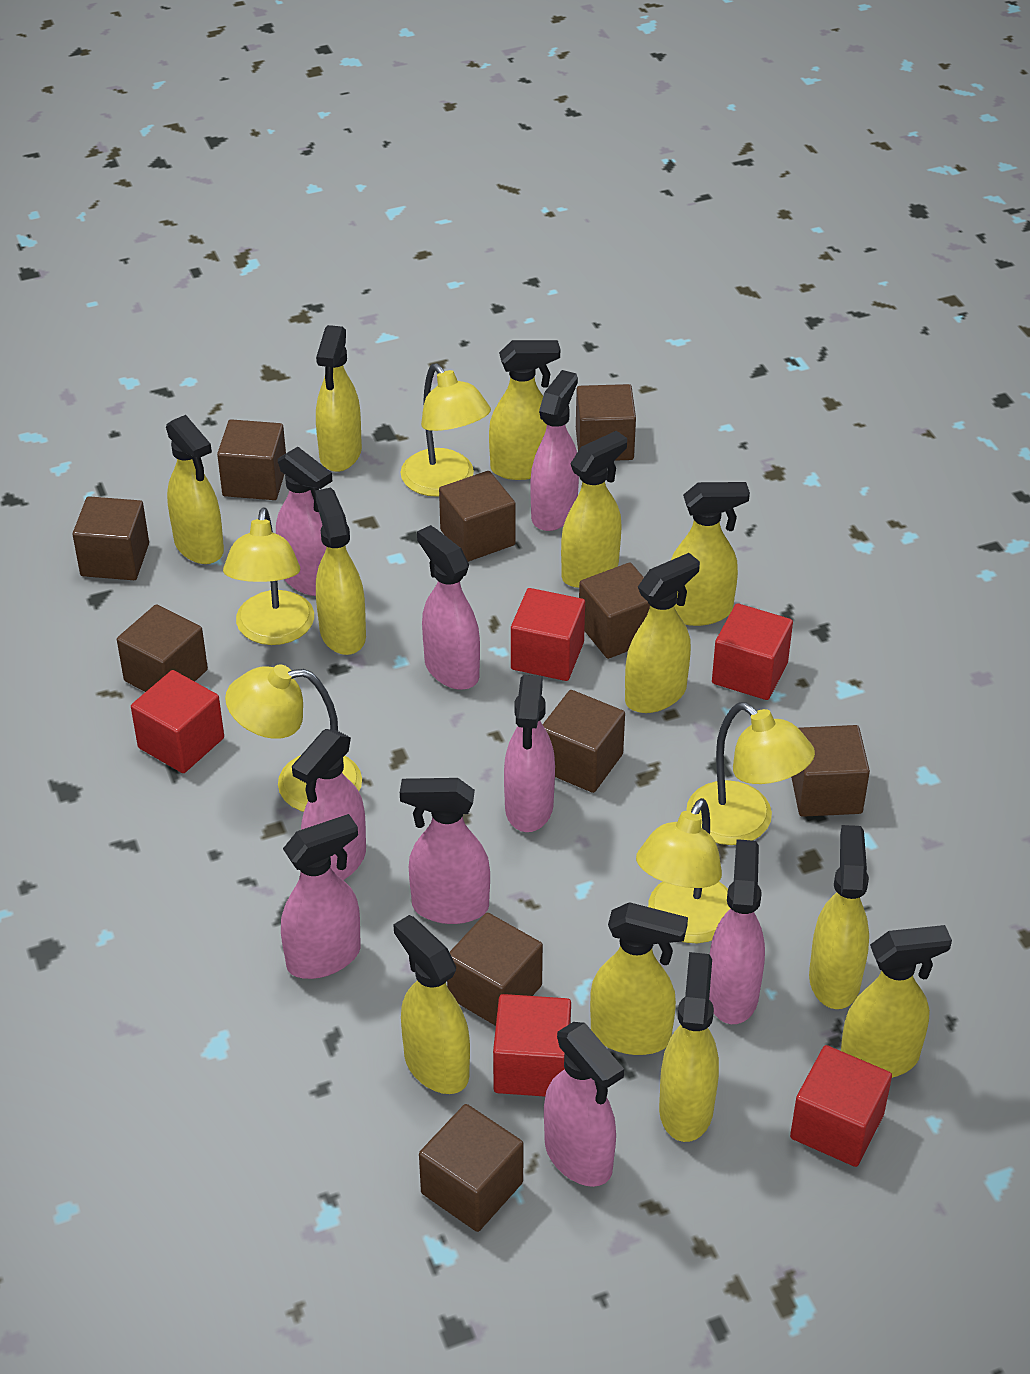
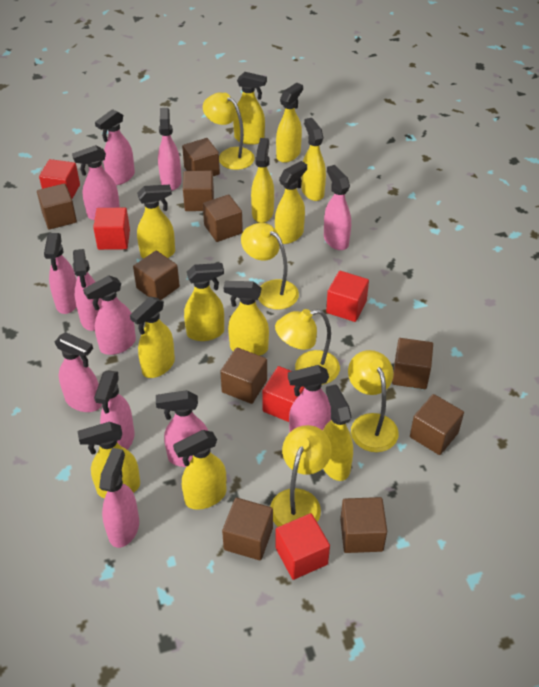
pink spray bottle: [276,447,332,596] [281,814,361,979] [292,729,366,880] [400,778,490,924] [417,525,480,690] [504,675,555,832] [531,370,579,531] [544,1022,624,1187] [709,839,765,1024] = 9 -> [44,233,77,314] [55,332,102,412] [72,145,120,220] [73,249,102,331] [83,275,136,355] [94,370,135,450] [95,109,135,185] [99,448,139,548] [156,390,208,467] [158,108,182,191] [288,365,331,433] [324,165,351,250] = 12

